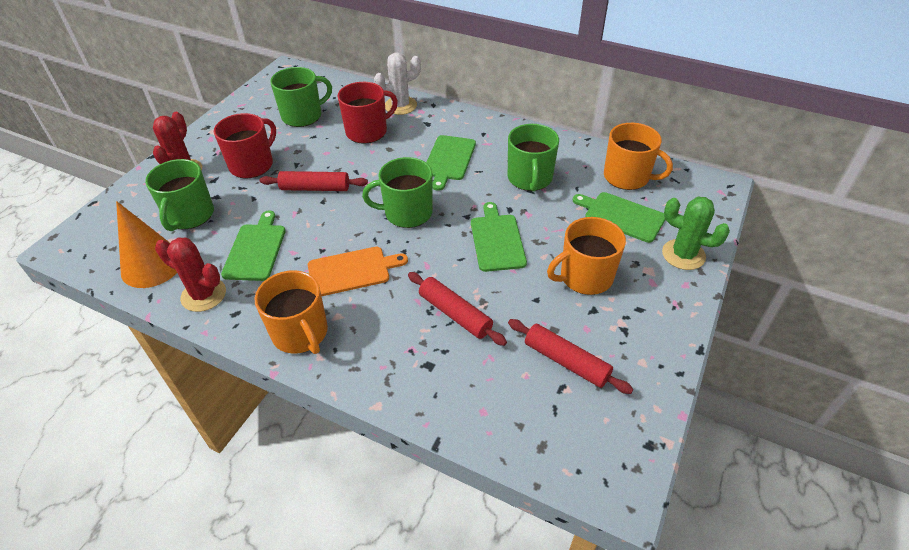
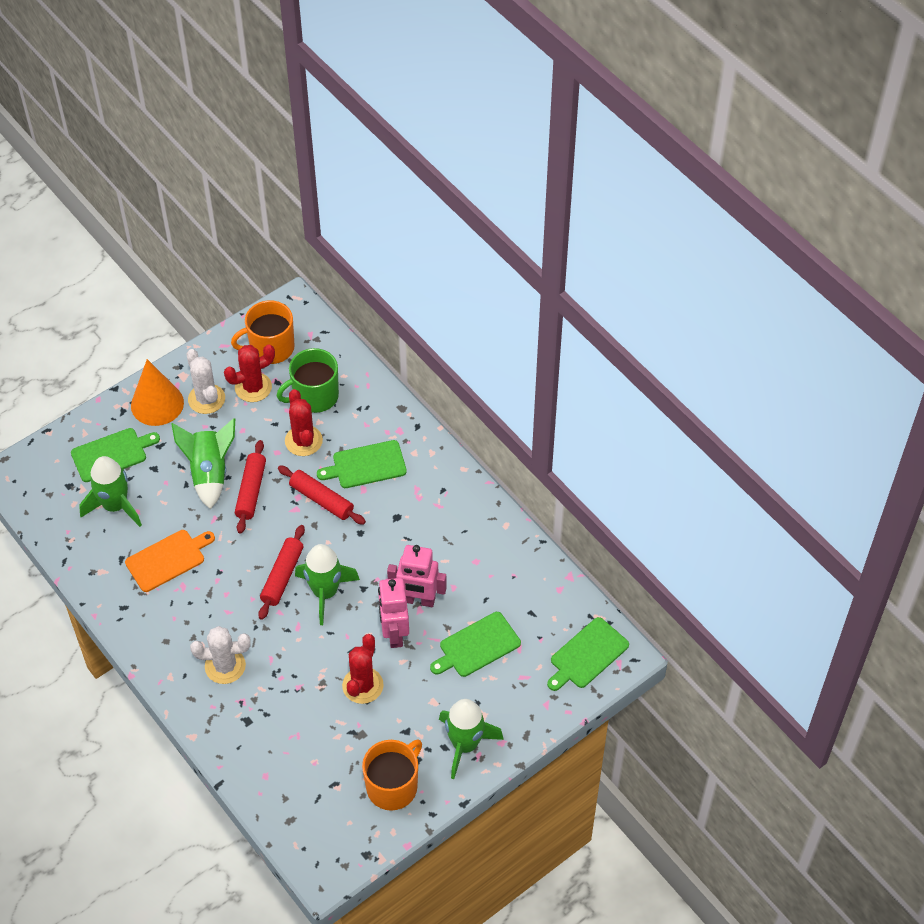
green cactus: [662,197,730,270] = 1 -> none = 0
green mug: [145,159,214,231] [270,67,332,127] [362,157,433,228] [508,124,559,192] = 4 -> [277,348,339,413] = 1
green rocket: none = 0 -> [79,456,142,527] [171,418,235,510] [295,544,360,625] [439,699,504,779] = 4
orange mug: [255,270,328,354] [547,217,626,295] [604,123,673,190] = 3 -> [231,301,295,364] [362,740,422,811] = 2
pink robot: none = 0 -> [378,578,409,648] [387,545,447,607] = 2
red cactus: [153,112,202,171] [155,238,226,312] = 2 -> [224,344,275,402] [285,389,323,456] [342,634,383,704] = 3
red mug: [214,113,276,178] [337,82,398,144] = 2 -> none = 0
white cactus: [374,52,421,115] = 1 -> [186,349,225,414] [190,626,251,684] = 2

